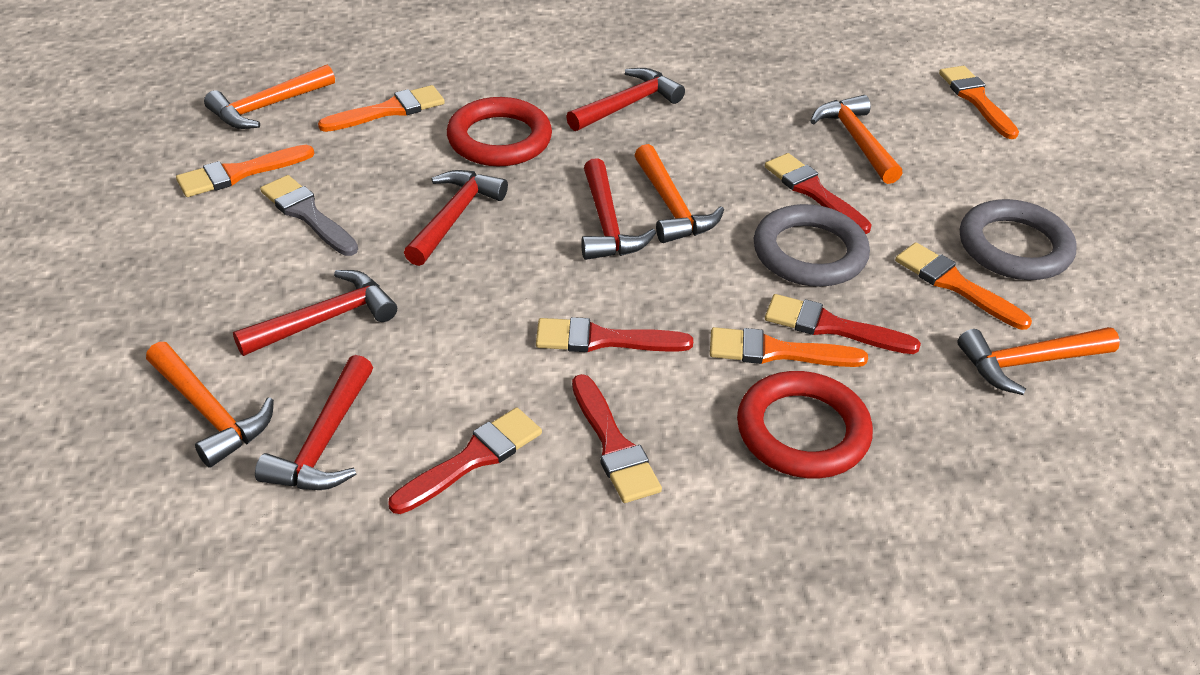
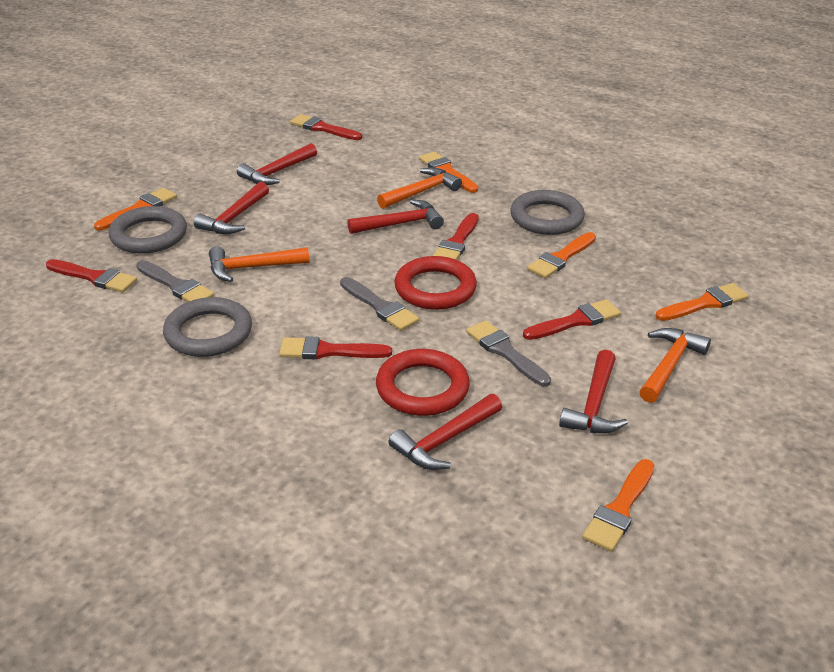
grey brush: [260,175,358,256] = 1 -> [136,260,214,302] [340,277,419,331] [466,320,551,387] = 3
grey ring: [754,204,870,287] [960,199,1077,280] = 2 -> [109,206,187,254] [163,297,252,357] [510,190,585,235] = 3
orange hammer: [146,342,274,468] [204,65,335,129] [635,144,724,243] [810,95,903,184] [957,327,1120,395] = 5 -> [209,246,310,282] [377,168,462,209] [639,328,711,403] = 3

